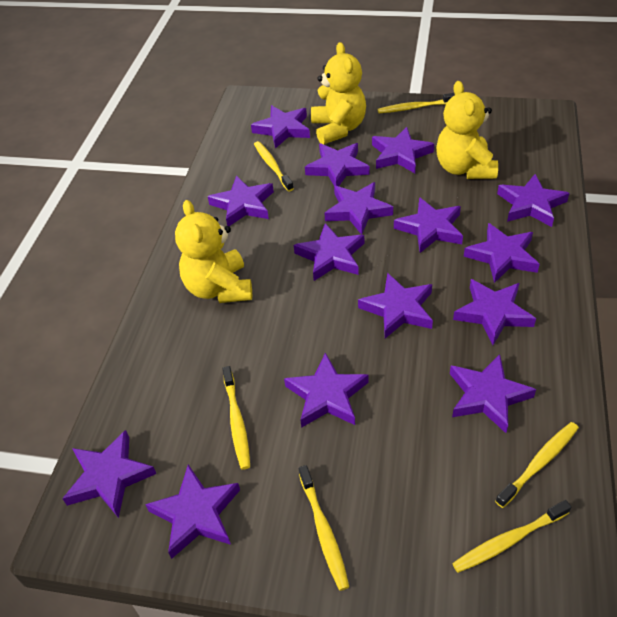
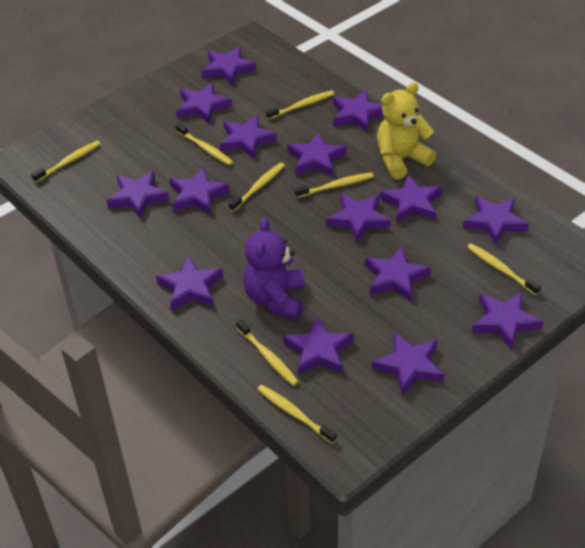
purple teddy bear: none = 0 -> [243,217,305,319] = 1
yellow teddy bear: [175,200,252,303] [311,42,366,145] [436,81,498,179] = 3 -> [377,83,436,179] = 1
yellow toothbrush: [222,366,250,470] [254,141,294,192] [299,465,349,591] [378,93,455,113] [452,500,571,573] [495,422,579,508] = 6 -> [31,141,101,183] [175,123,233,166] [229,162,285,212] [236,319,299,386] [257,385,337,444] [265,90,334,120] [294,172,374,198] [467,243,541,295] = 8

